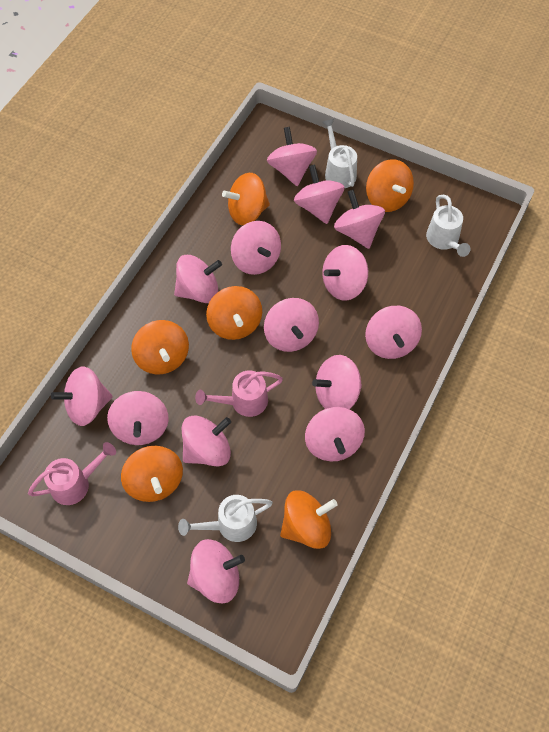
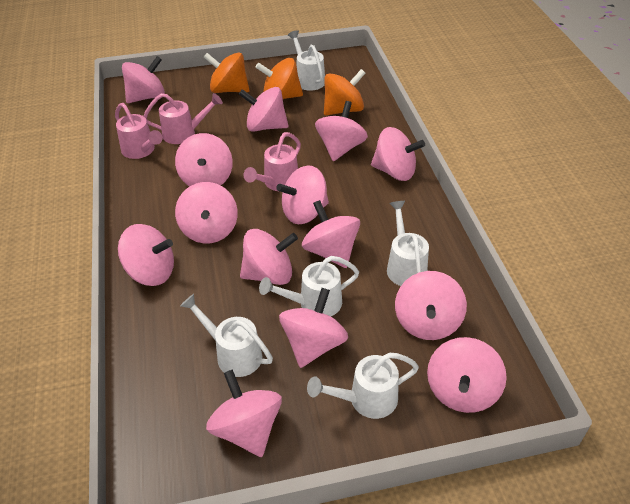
orange spinning top: [121,446,183,502] [131,320,189,375] [206,286,262,340] [222,173,270,225] [280,490,338,549] [366,159,414,212] = 6 -> [204,53,249,93] [255,58,303,99] [324,69,365,115] = 3
pink watering can: [28,442,116,505] [195,370,283,417] = 2 -> [115,103,163,159] [144,93,223,144] [244,132,301,192] = 3
white watering can: [178,495,273,542] [323,119,357,188] [426,195,471,257] = 3 -> [180,294,273,377] [259,256,359,316] [288,30,325,91] [307,353,419,419] [387,201,429,286] = 5

